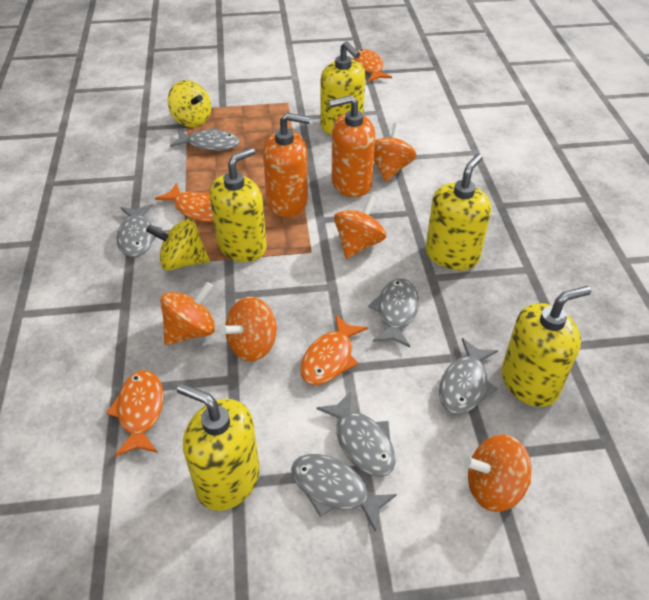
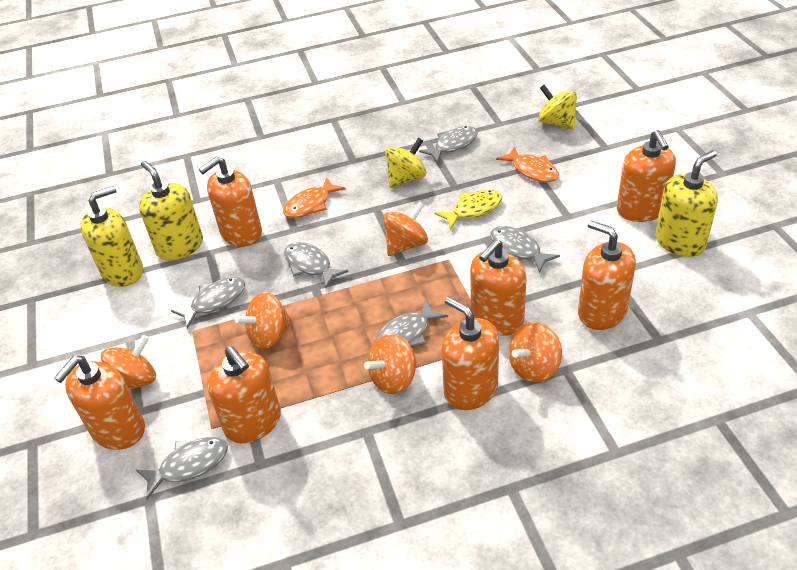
orange fish: [106,370,164,457] [155,183,213,222] [300,315,368,385] [354,49,392,82] = 4 -> [283,177,346,218] [496,146,559,182] = 2
orange soap dispenser: [263,113,310,217] [329,95,375,197] = 2 -> [54,356,145,450] [199,156,262,247] [207,346,281,443] [442,296,499,410] [470,239,526,336] [578,220,636,330] [617,130,676,222] = 7
yellow fish: none = 0 -> [435,190,502,229] = 1
yellow soap dispenser: [177,383,260,511] [209,148,267,262] [320,41,365,135] [426,154,491,270] [501,286,591,407] = 5 -> [80,186,143,287] [139,161,203,261] [655,150,718,257] = 3

